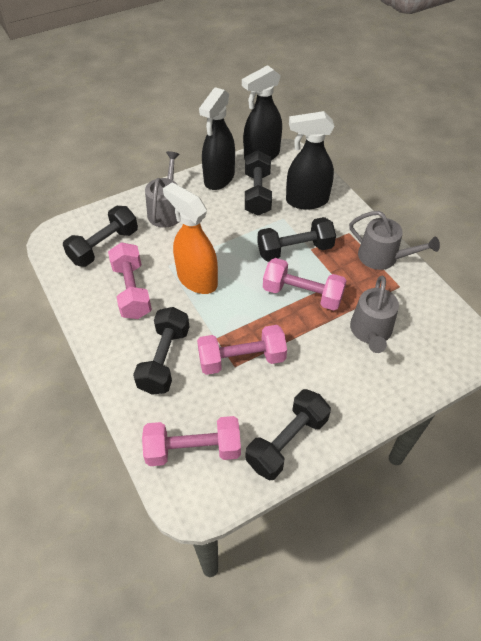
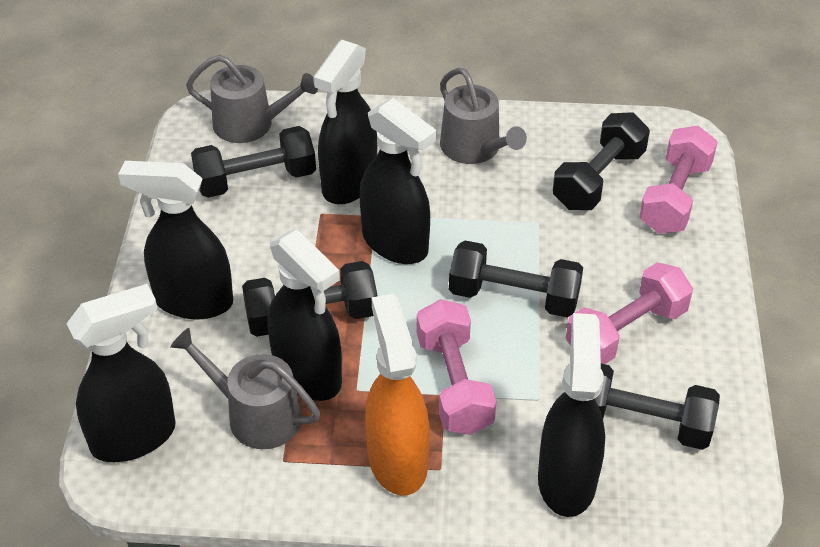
black spray bottle: [199,87,235,190] [242,65,282,160] [286,111,334,209] = 3 -> [66,284,176,462] [118,161,233,319] [268,229,342,401] [313,40,377,204] [360,98,437,264] [538,313,605,517] = 6
pink dumbbell: [108,242,152,319] [142,416,241,466] [197,325,287,375] [263,258,347,311] = 4 -> [417,299,496,435] [566,262,693,364] [639,126,718,234] = 3

